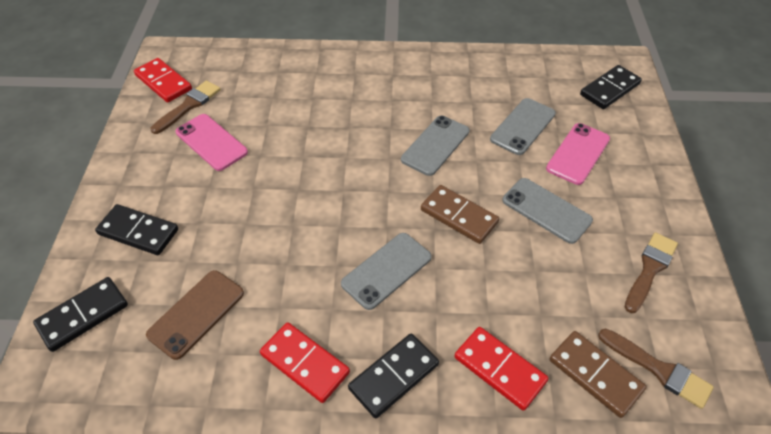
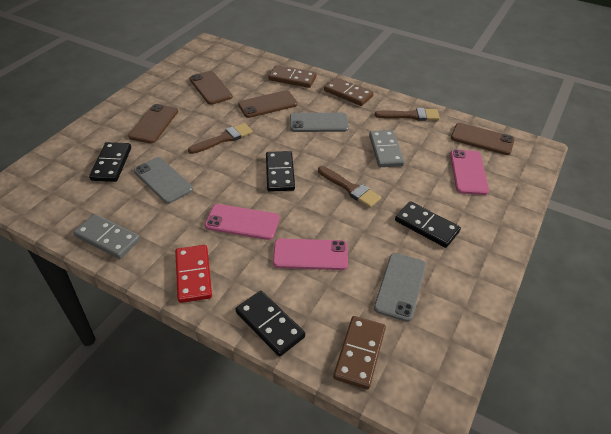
brown domino: [421,185,499,244] [550,331,646,418] = 2 -> [268,65,317,88] [324,77,374,106] [333,316,386,389] = 3
brown phone: [146,270,244,360] = 1 -> [128,104,178,143] [189,71,233,105] [238,90,297,118] [451,123,515,155] = 4
grey domino: none = 0 -> [73,214,140,259] [369,130,405,167] = 2
grey phone: [341,233,432,310] [401,116,469,176] [490,98,556,155] [502,178,593,244] = 4 -> [134,157,193,204] [290,113,349,132] [374,253,426,322] = 3
pink phone: [175,114,248,171] [546,123,610,185] = 2 -> [205,204,280,240] [273,238,348,270] [450,150,489,195] = 3
red domino: [134,58,192,103] [260,322,350,403] [454,327,548,411] = 3 -> [175,245,212,303] = 1

